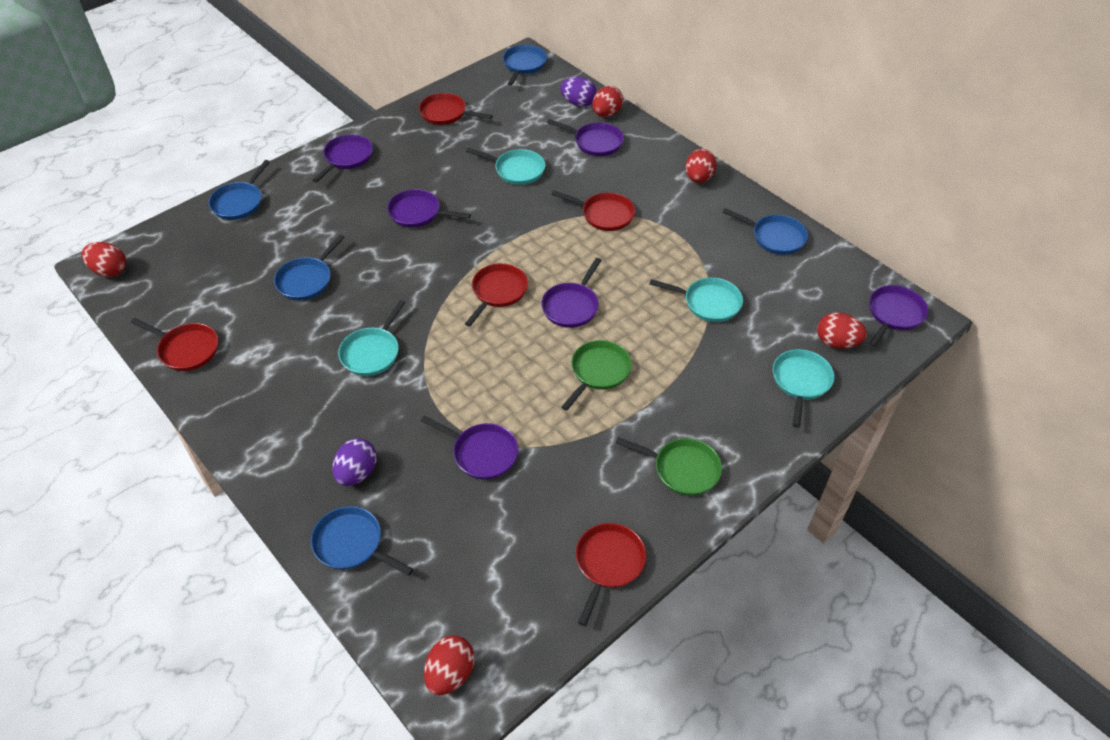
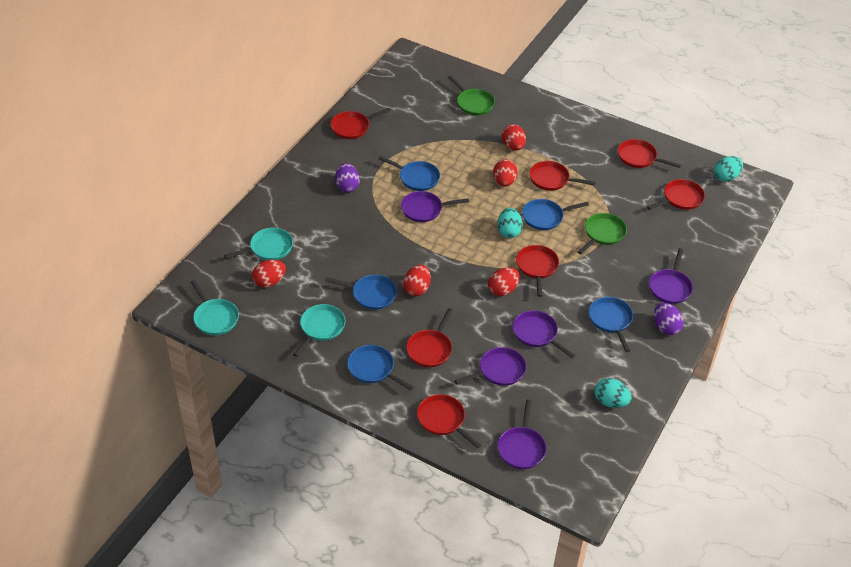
purple pan: [312,134,373,183] [387,189,471,228] [421,416,519,480] [541,258,602,328] [547,119,624,156] [869,285,928,347] = 6 -> [401,191,469,222] [455,347,526,386] [498,400,546,469] [513,310,575,358] [649,248,693,304] = 5
red pan: [131,318,218,371] [419,93,493,125] [465,263,528,327] [551,190,635,231] [576,523,646,626] = 5 -> [331,108,391,139] [406,308,453,367] [417,394,482,449] [516,245,559,297] [529,161,596,191] [618,139,681,168] [647,179,705,210] = 7
turquoise egg: none = 0 -> [497,208,523,238] [595,378,632,408] [714,156,743,182] = 3
turquoise pan: [338,300,406,376] [466,148,545,185] [650,277,743,322] [773,349,834,428] = 4 -> [191,280,239,335] [224,228,293,260] [293,304,345,357] = 3

